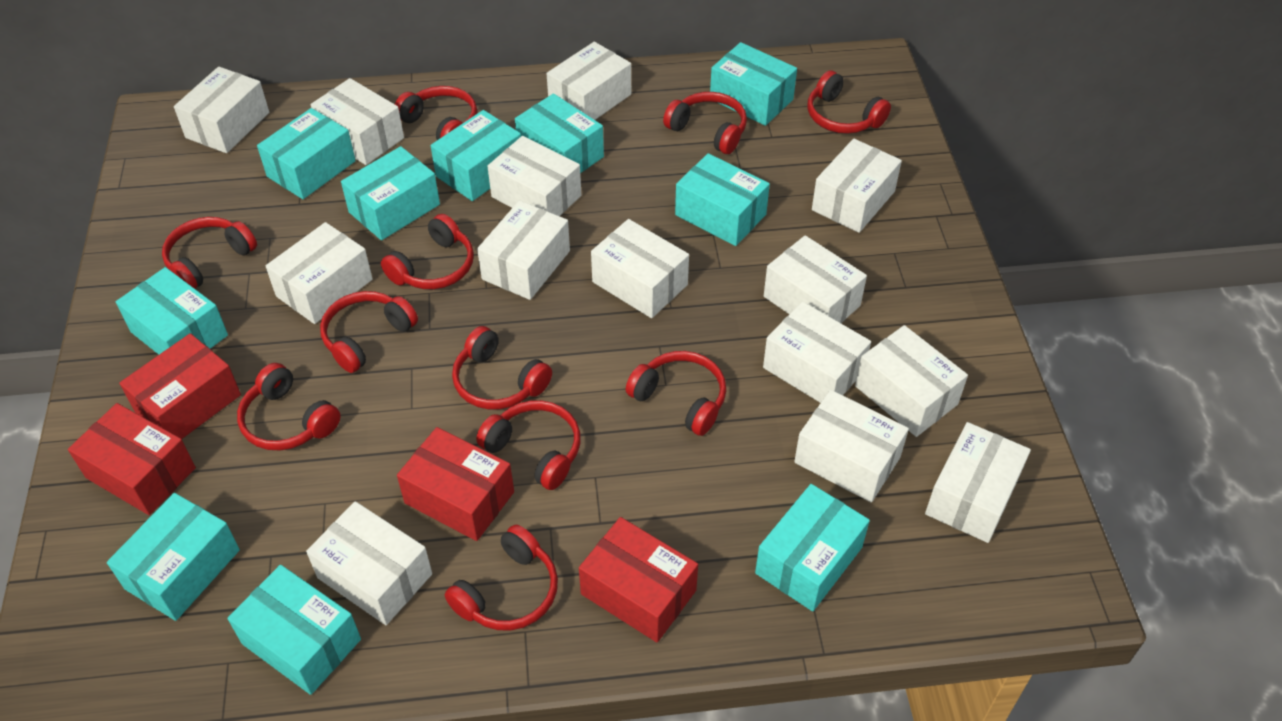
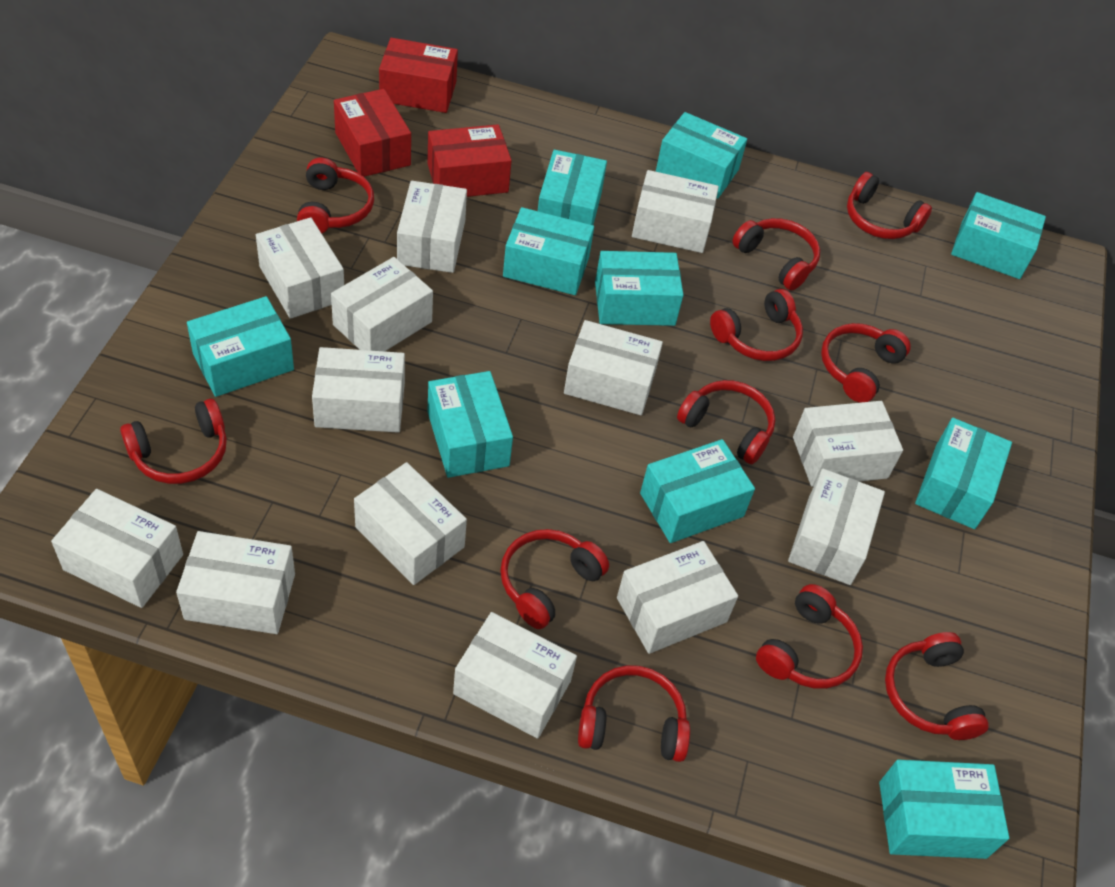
red box: [68,403,196,515] [119,333,241,439] [397,427,514,541] [579,517,698,643] = 4 -> [334,89,411,177] [379,38,458,113] [427,124,512,197] = 3
white box: [174,67,269,153] [266,222,373,324] [306,501,432,625] [311,78,404,165] [477,201,570,300] [487,136,581,216] [546,42,631,120] [591,219,689,318] [763,302,871,403] [764,235,867,323] [794,390,909,502] [812,139,902,233] [855,325,968,437] [925,422,1031,543] = 14 -> [51,489,183,608] [176,531,295,634] [256,217,344,319] [312,347,405,433] [331,257,433,351] [354,462,467,585] [397,181,467,273] [453,612,577,739] [564,320,663,415] [617,541,738,654] [632,170,719,253] [788,469,885,585] [793,401,903,487] = 13

